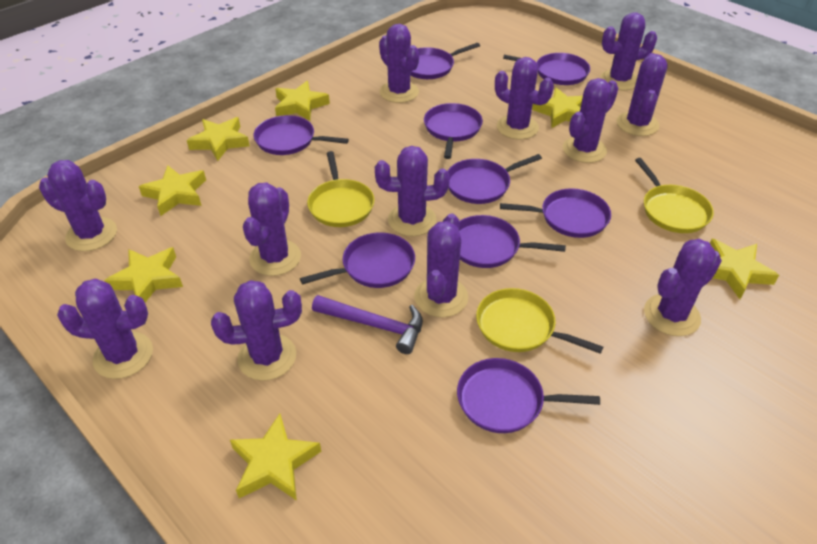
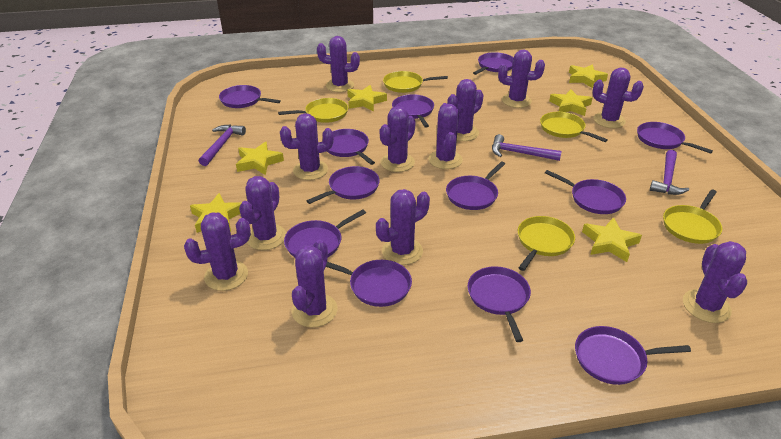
purple hammer: [312,295,423,354] = 1 -> [199,124,246,166] [492,134,562,161] [650,150,689,195] = 3
purple pan: [254,115,349,155] [300,232,415,288] [410,43,480,79] [424,103,483,159] [447,154,542,204] [457,358,600,433] [459,215,566,268] [500,188,611,238] [503,53,590,85] = 9 -> [219,85,281,108] [284,209,366,257] [306,166,380,204] [322,129,375,165] [326,260,412,307] [392,94,434,128] [446,161,505,210] [468,266,531,342] [473,52,514,75] [545,170,626,214] [575,326,691,385] [637,122,713,154] = 12
yellow pan: [307,151,375,227] [476,288,603,354] [635,158,714,233] = 3 -> [278,98,348,123] [383,71,448,93] [518,216,575,271] [540,112,608,142] [663,189,722,244] = 5
yellow star: [104,247,183,302] [139,165,206,216] [187,117,250,161] [230,414,321,501] [275,81,330,121] [532,87,583,128] [710,239,779,299] = 7 -> [190,193,241,233] [236,142,284,175] [347,85,387,111] [549,89,593,116] [569,64,608,88] [582,217,642,262] = 6

